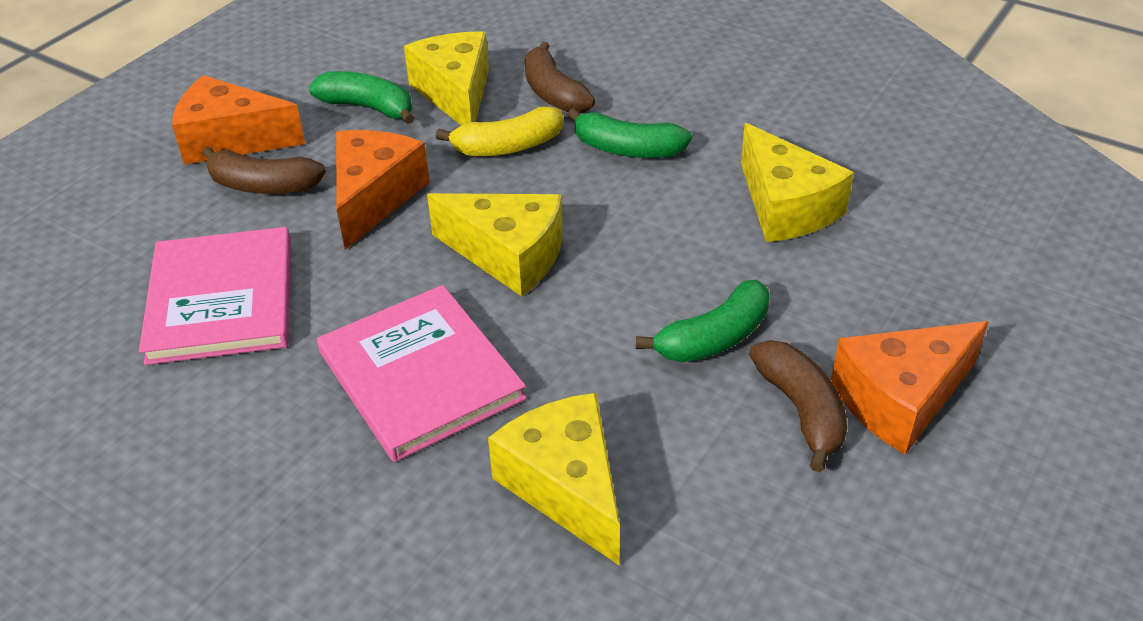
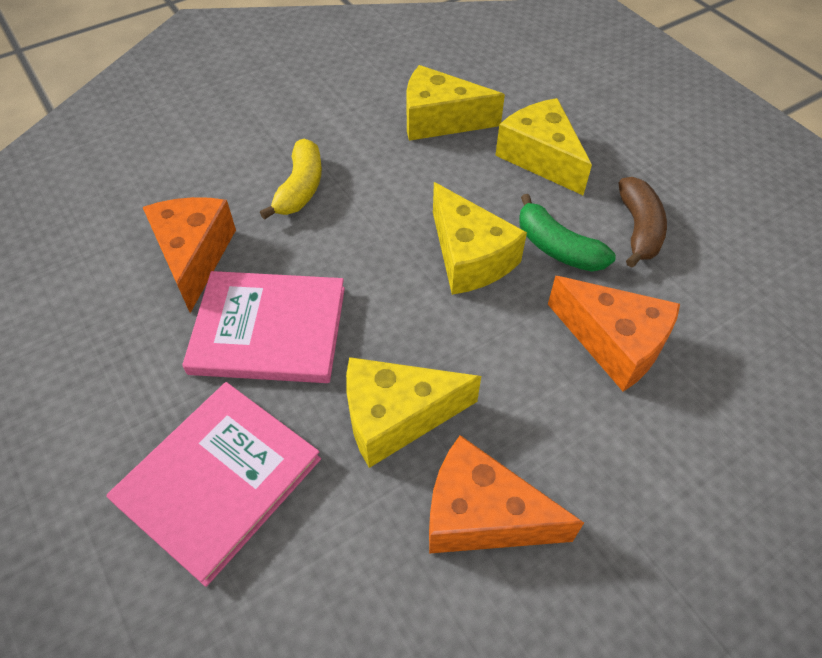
brown banana: [202,146,326,194] [524,42,595,113] [749,340,847,472] = 3 -> [619,177,667,268] = 1
green banana: [309,71,414,124] [567,108,692,158] [636,280,770,362] = 3 -> [519,194,616,272] = 1

